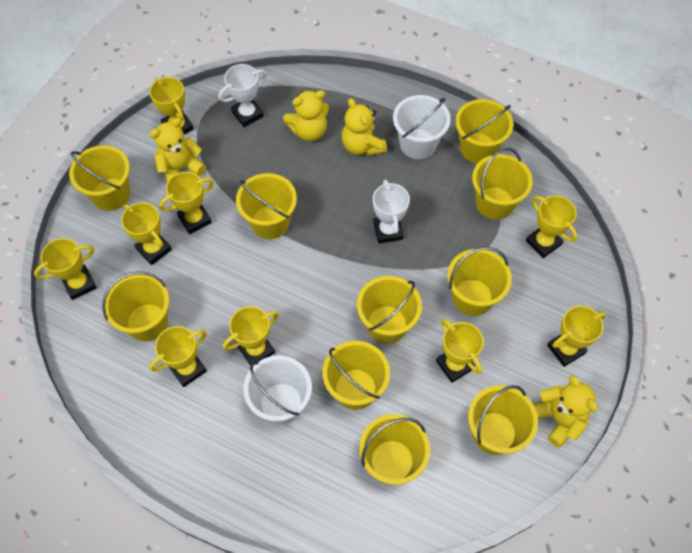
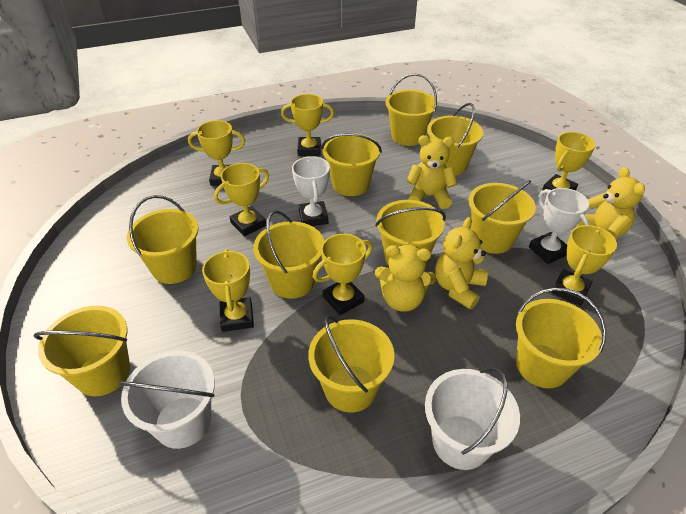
yellow trophy: [34,238,97,300] [121,202,172,265] [149,77,194,134] [149,326,207,387] [159,172,214,234] [223,306,279,365] [436,319,484,383] [526,196,577,258] [547,306,606,367] = 9 -> [188,120,245,186] [202,249,254,332] [214,163,269,236] [281,94,334,156] [313,234,373,315] [542,132,596,194] [551,225,617,306] = 7

